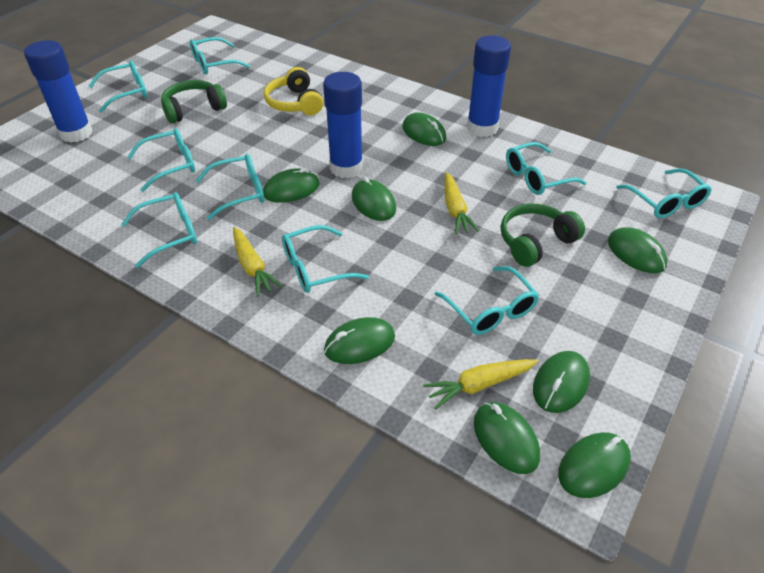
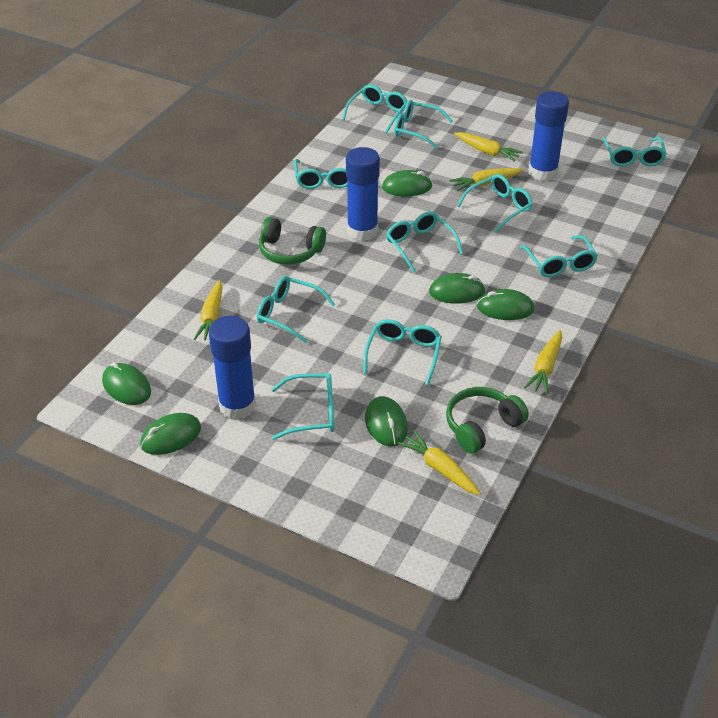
green mouse: [263,168,320,203] [324,317,395,364] [352,177,396,221] [403,112,446,146] [474,402,540,474] [533,351,590,413] [558,432,631,498] [608,227,667,273] = 8 -> [102,362,151,405] [140,413,201,455] [365,396,408,446] [382,170,433,196] [429,273,486,304] [477,289,535,320] = 6
turquoise glasses: [89,60,147,113] [121,192,197,268] [127,128,195,192] [190,37,250,75] [196,154,264,220] [282,225,369,293] [435,266,539,335] [506,142,587,195] [616,169,712,218] = 9 -> [257,276,335,343] [271,373,334,440] [294,159,347,189] [342,85,408,134] [363,319,442,385] [386,211,463,273] [394,100,453,149] [457,174,533,233] [520,235,598,277] [602,137,667,167] = 10
yellow carrot: [233,227,282,296] [423,359,538,409] [444,172,479,234] = 3 -> [194,280,223,340] [397,430,481,495] [449,168,524,191] [454,132,523,162] [524,330,562,394] = 5
yellow headphones: [264,67,323,115] = 1 -> none = 0

